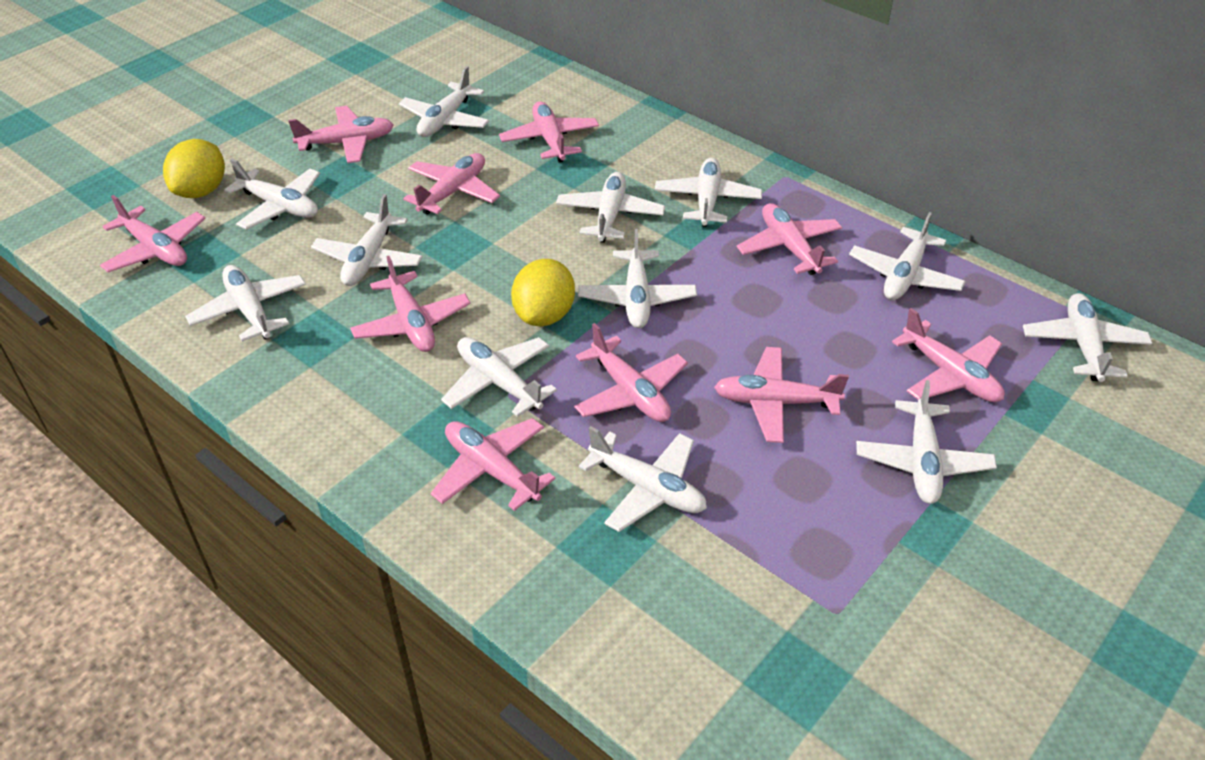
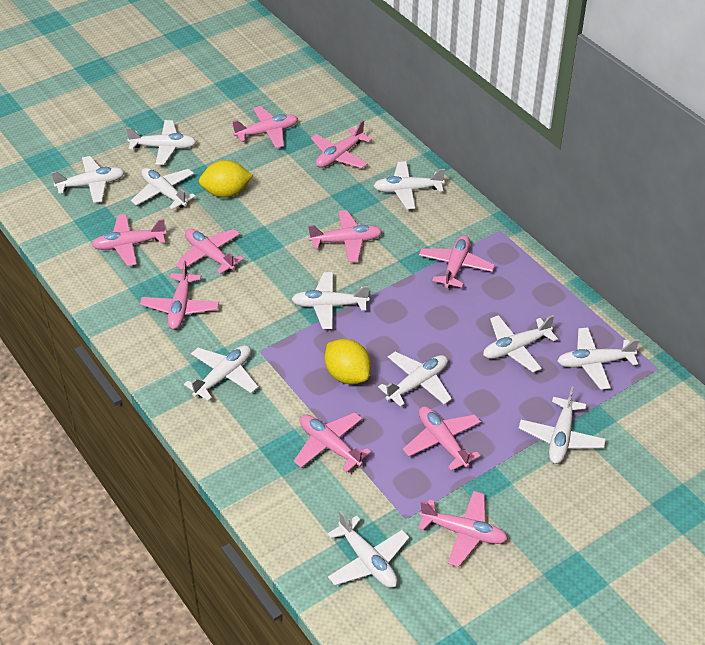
white plane: [185,265,306,342] [224,159,320,229] [311,194,423,286] [399,66,489,137] [441,337,557,417] [556,172,665,243] [578,229,697,328] [579,426,707,532] [655,157,762,227] [849,212,966,300] [856,380,997,504] [1023,293,1152,382] = 12 -> [51,156,124,203] [126,120,196,165] [131,168,196,210] [184,345,258,401] [291,272,370,329] [327,511,409,588] [374,161,445,209] [378,352,452,407] [483,315,558,372] [519,387,606,464] [558,327,640,390] = 11

